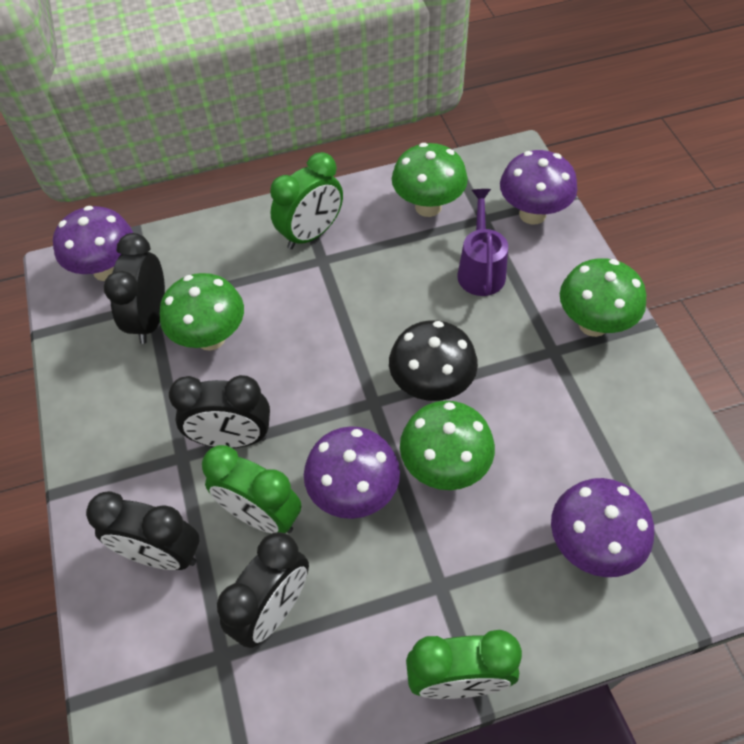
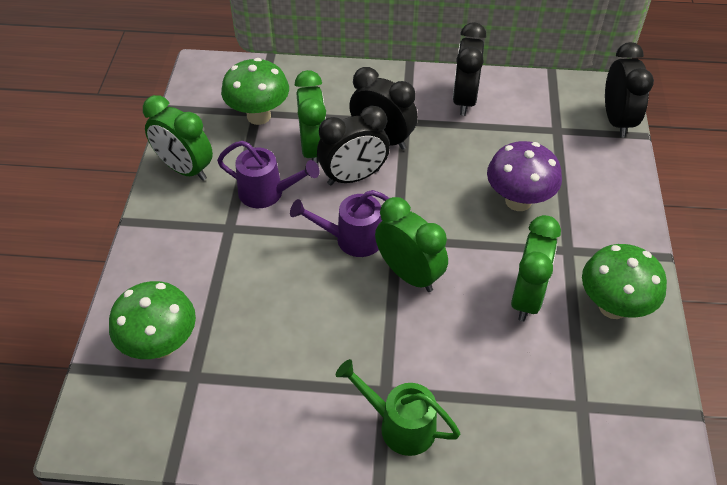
black mushroom: [389,320,478,401] = 1 -> none = 0
green clock: [202,445,301,534] [270,152,343,249] [406,630,522,699] = 3 -> [143,95,213,181] [295,70,326,167] [375,197,448,292] [511,215,561,322] = 4
green mushroom: [160,273,244,351] [392,143,468,217] [400,401,495,490] [560,258,646,337] = 4 -> [109,281,196,359] [221,58,289,125] [582,244,667,319] = 3
green watering can: none = 0 -> [336,359,460,456] = 1
purple mushroom: [53,206,133,281] [304,426,400,519] [500,150,577,225] [551,478,654,577] = 4 -> [487,141,562,211] = 1
purple watering can: [457,189,508,296] = 1 -> [217,141,320,208] [290,190,389,257] = 2

